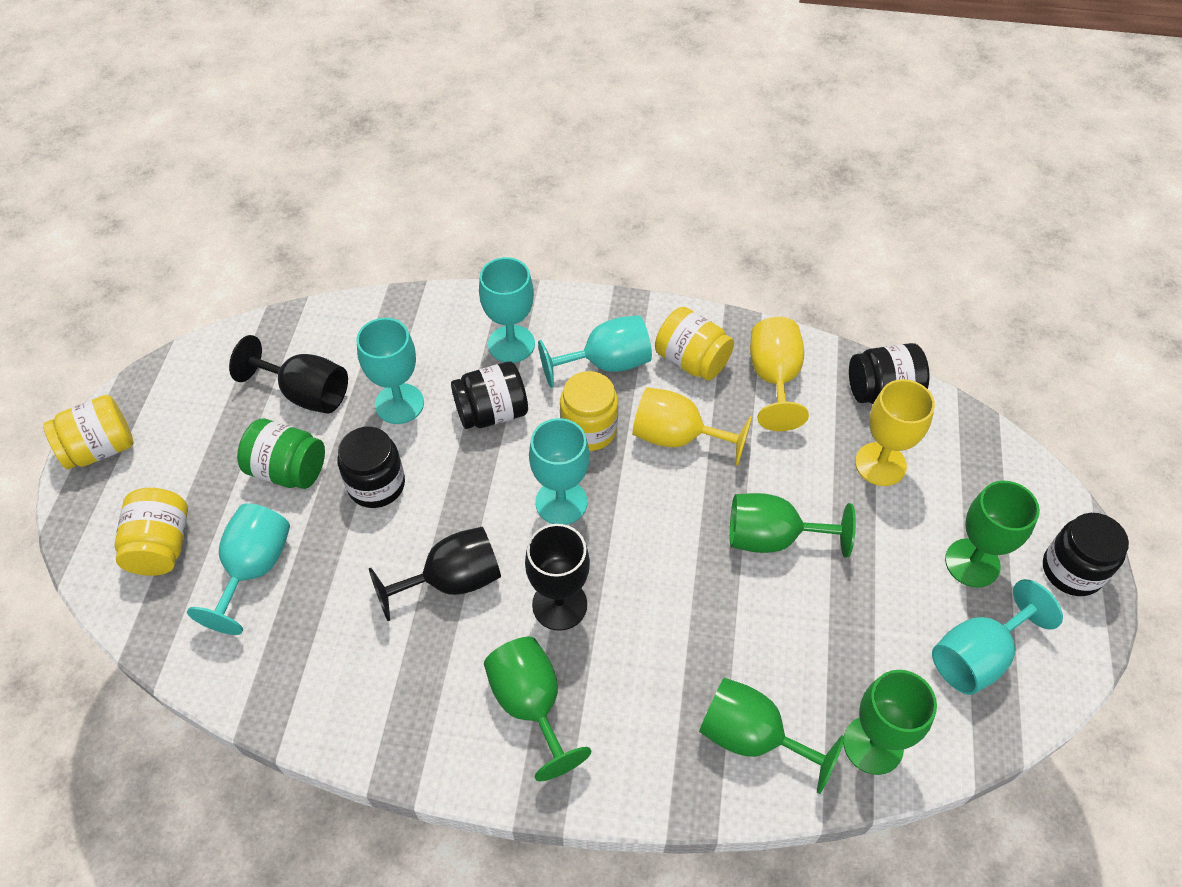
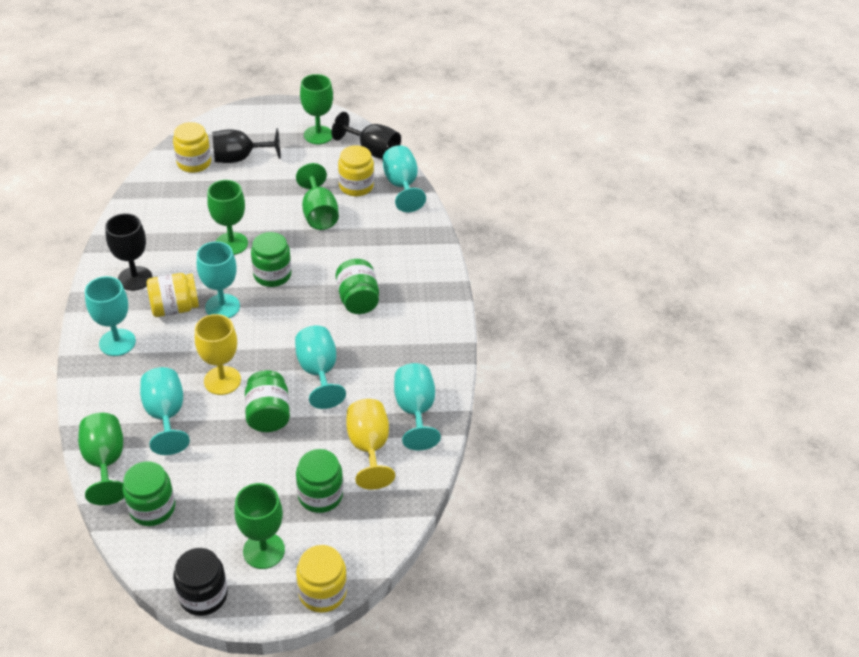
black jar: [337,427,405,508] [451,361,528,429] [849,343,929,404] [1043,513,1129,596] = 4 -> [173,548,228,616] = 1
green jar: [237,419,325,489] = 1 -> [123,461,175,526] [245,370,290,432] [251,232,291,287] [296,449,343,513] [336,259,379,314] = 5
yellow goblet: [633,387,752,466] [750,317,809,431] [855,379,935,486] = 3 -> [195,314,241,395] [347,399,395,489] = 2

